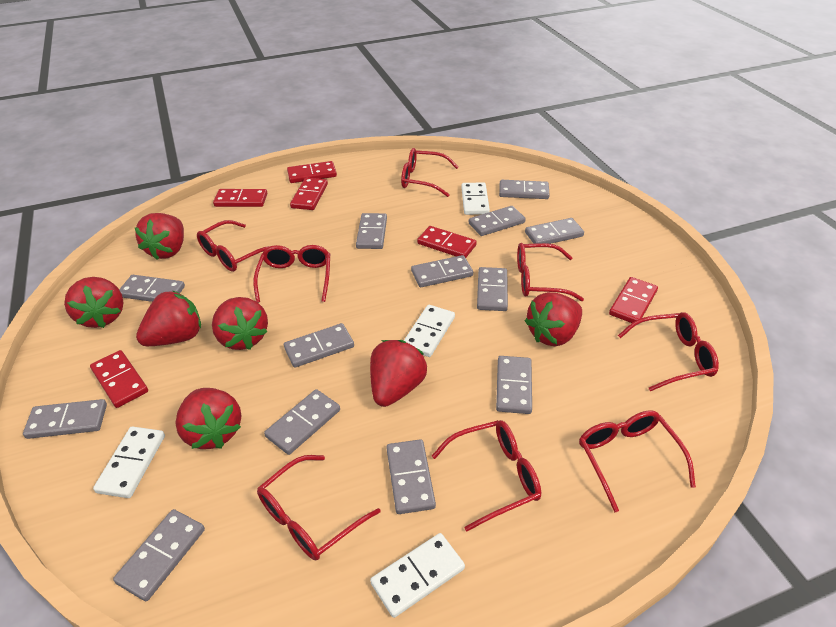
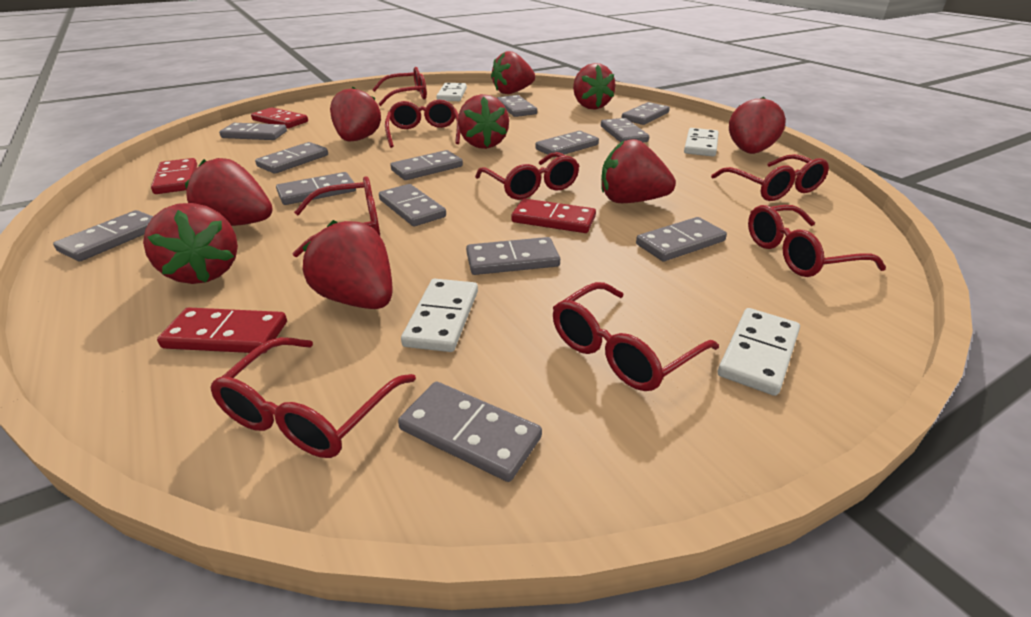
red domino: [90,350,148,408] [213,189,267,207] [287,161,337,183] [290,178,328,210] [417,226,477,258] [609,277,658,323] = 6 -> [151,158,197,194] [157,307,287,353] [251,107,308,129] [511,199,596,233] = 4
red strawberry: [64,277,123,328] [135,213,184,260] [136,291,201,346] [175,388,241,449] [212,297,268,350] [370,340,427,407] [525,292,582,346] = 7 -> [143,203,238,284] [185,158,273,226] [302,220,392,309] [330,87,381,142] [458,94,509,149] [491,51,535,94] [573,63,616,109] [601,139,676,203] [729,97,786,154] = 9

